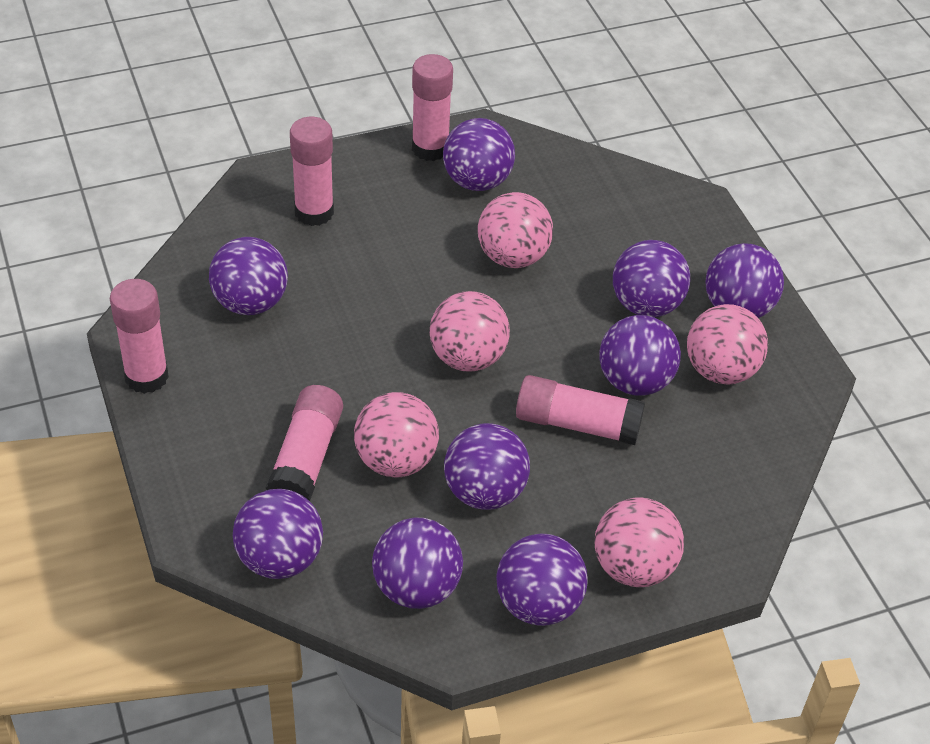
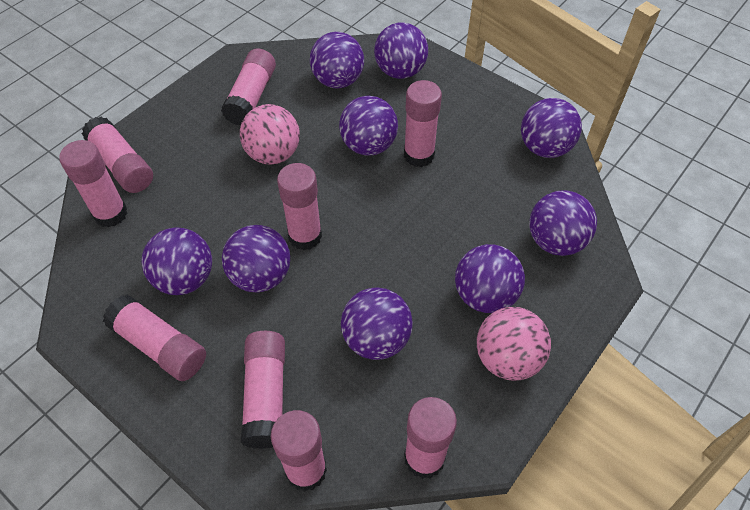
pink ball: [354,392,439,477] [429,291,510,372] [478,192,553,268] [595,497,684,587] [687,304,768,385] = 5 -> [240,104,300,165] [477,307,551,381] = 2
pink glue stick: [110,279,169,394] [265,385,343,501] [290,117,334,226] [412,54,453,161] [516,375,645,445] = 5 -> [59,140,128,228] [82,116,153,193] [103,295,206,381] [221,48,276,125] [241,331,285,449] [271,410,327,491] [277,163,322,250] [404,80,442,167] [404,397,457,479] = 9

